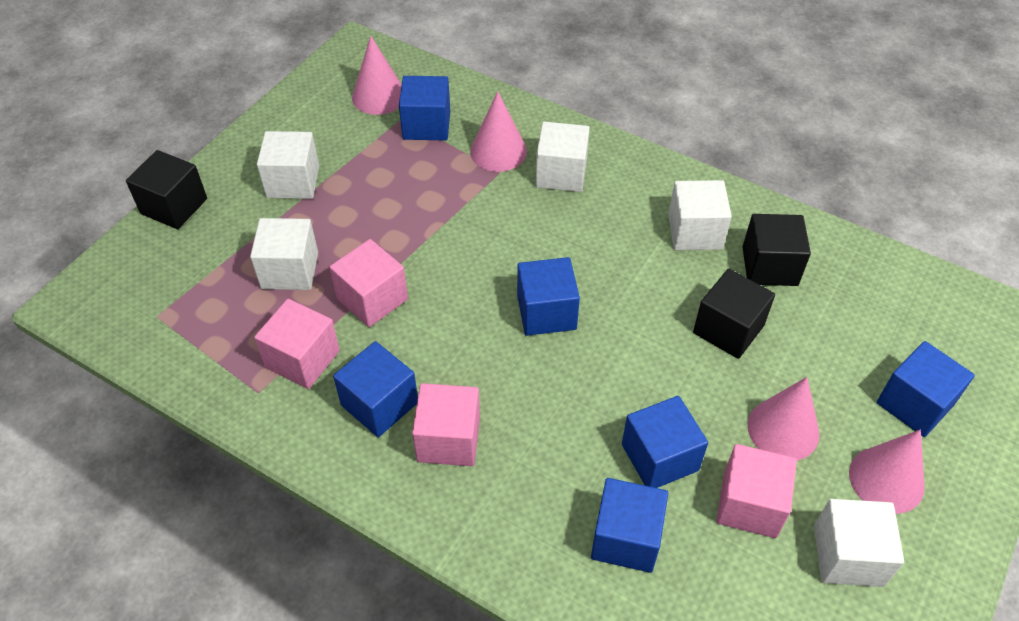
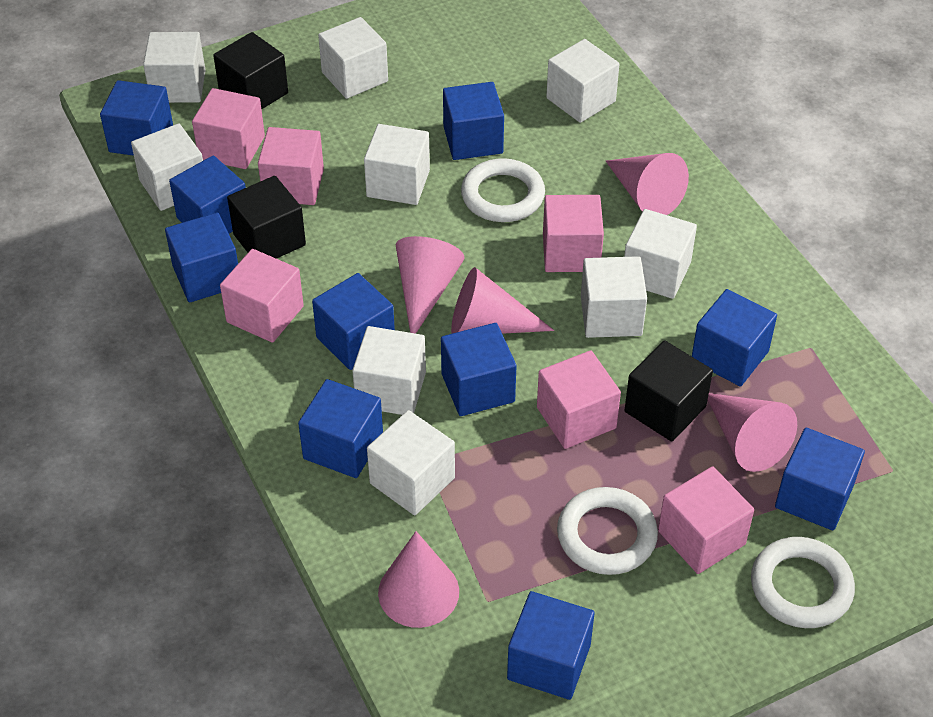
blue cube: [333,341,418,437] [399,76,450,140] [517,257,580,336] [591,478,668,573] [622,396,708,488] [877,341,975,437] = 6 -> [100,80,173,156] [165,212,238,303] [169,155,246,234] [298,379,383,478] [312,273,395,370] [441,323,517,416] [443,82,504,160] [507,591,595,700] [692,289,777,386] [775,428,865,530] = 10
pink cone: [352,36,402,115] [470,91,527,172] [747,377,820,460] [849,430,925,514] = 4 -> [378,531,459,628] [396,236,465,334] [451,267,554,334] [606,153,689,215] [708,393,797,472] = 5
pink cube: [254,299,340,389] [329,239,408,327] [412,383,480,466] [716,444,797,538] = 4 -> [192,88,265,169] [220,249,304,343] [258,127,324,205] [537,350,621,449] [543,195,604,272] [658,466,754,574] = 6
white cube: [250,218,318,290] [257,131,319,199] [536,122,590,192] [668,180,732,250] [814,499,904,587] = 5 -> [131,123,203,211] [143,32,205,103] [318,17,388,99] [352,326,426,415] [364,124,430,205] [367,410,455,515] [546,39,619,123] [581,256,647,338] [624,209,697,299] = 9
white ring: none = 0 -> [461,158,545,222] [557,487,658,575] [751,537,855,628] = 3

